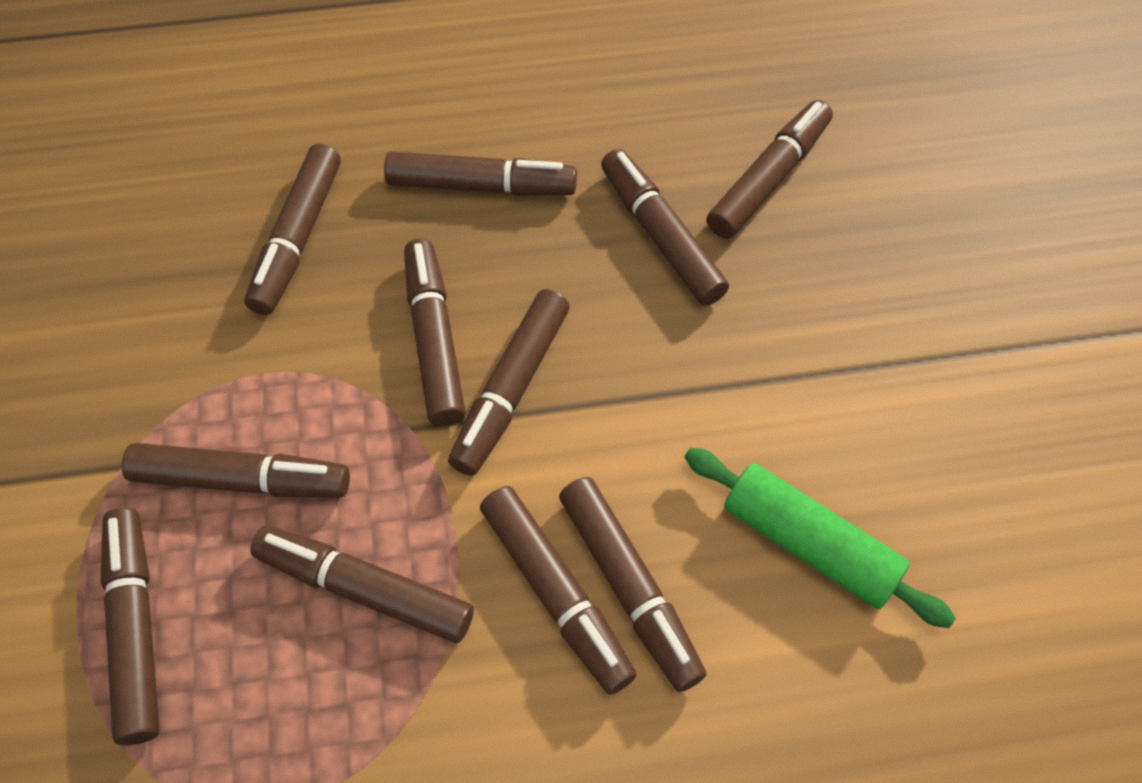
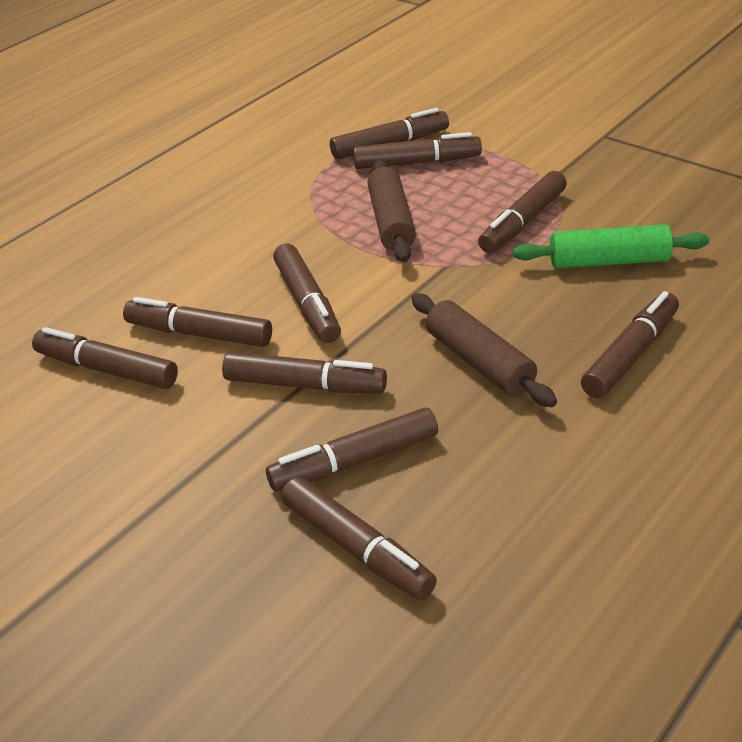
brown marker: [100,508,160,745] [122,443,350,498] [244,144,341,315] [250,526,474,643] [384,151,577,196] [404,239,465,427] [448,289,570,476] [480,486,636,695] [559,477,707,692] [601,149,729,306] [707,100,833,239] = 11 -> [32,327,178,389] [123,297,272,347] [222,352,387,394] [266,407,438,492] [273,243,341,343] [281,477,437,601] [330,108,449,159] [353,132,482,169] [478,171,567,253] [581,291,679,398] = 10
brown rolling pin: none = 0 -> [367,160,416,262] [411,293,557,407] = 2

